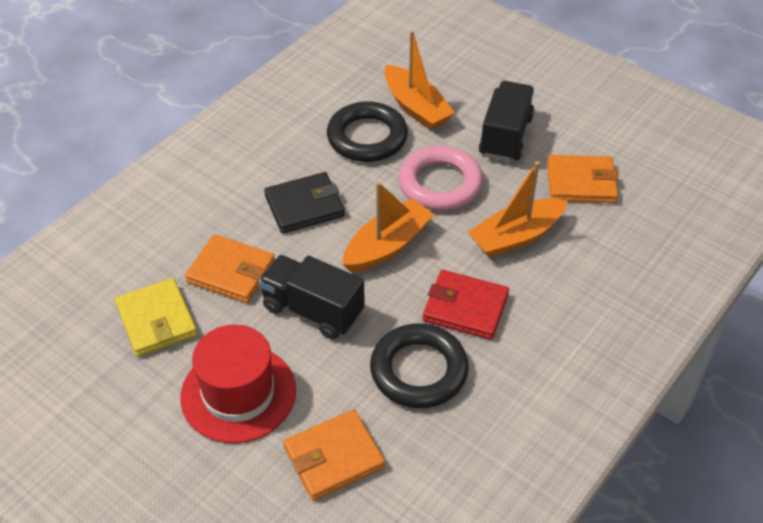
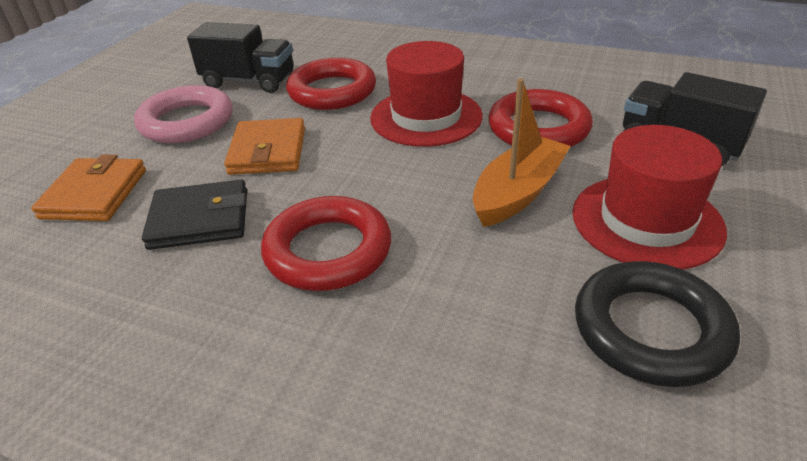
black ring: [327,101,408,162] [370,323,469,408] = 2 -> [575,261,740,387] = 1
orange boat: [342,182,434,273] [384,30,455,130] [468,161,567,258] = 3 -> [473,78,570,227] = 1
orange wallet: [185,234,275,303] [283,410,385,501] [547,155,619,203] = 3 -> [31,154,146,221] [224,118,305,175] = 2
red hat: [180,324,296,444] = 1 -> [370,41,483,147] [573,125,727,270] = 2
red ring: none = 0 -> [261,196,391,291] [286,58,376,110] [489,89,593,147] = 3
red wallet: [423,270,509,340] = 1 -> none = 0
yellow wallet: [115,278,197,357] = 1 -> none = 0

